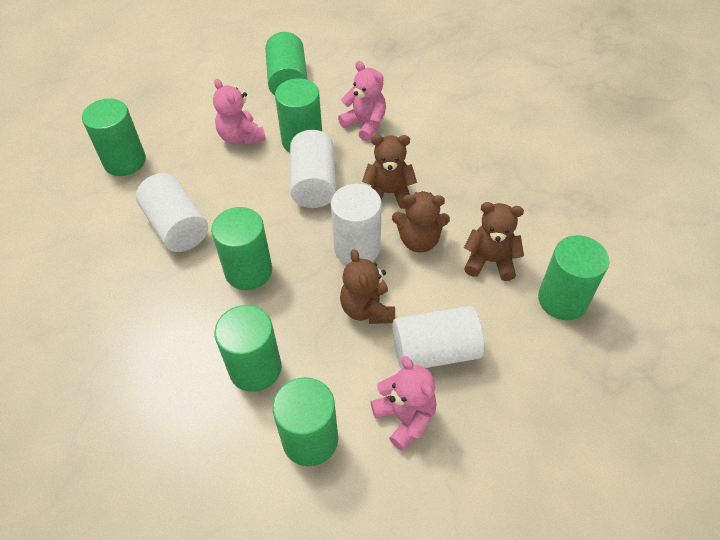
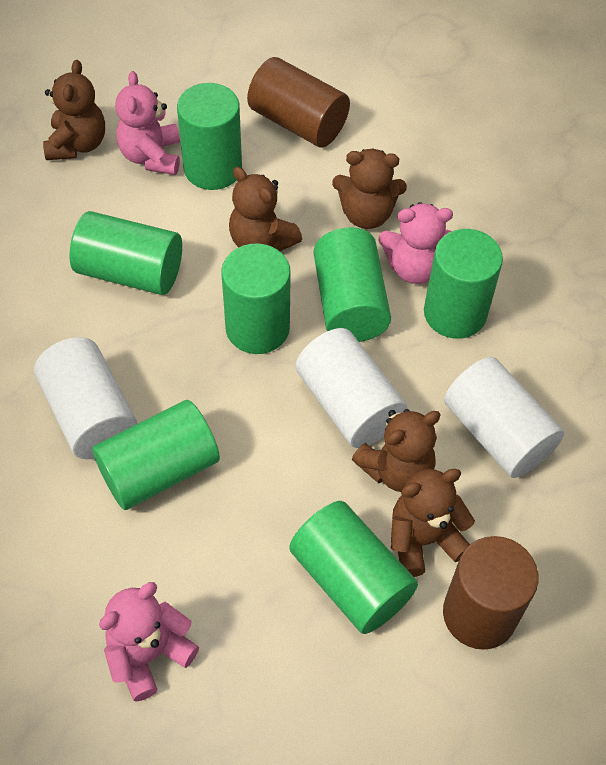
brown cylinder: none = 0 -> [247,57,350,147] [443,536,539,650] = 2
brown teddy bear: [340,249,395,324] [362,135,417,209] [392,191,450,253] [464,202,524,281] = 4 -> [43,60,105,160] [229,167,302,251] [332,149,407,229] [352,409,441,492] [391,469,475,577] = 5
white cylinder: [136,173,208,252] [290,130,336,208] [331,184,382,265] [393,306,484,369] = 4 -> [34,337,137,459] [296,328,407,448] [444,357,564,478] = 3

